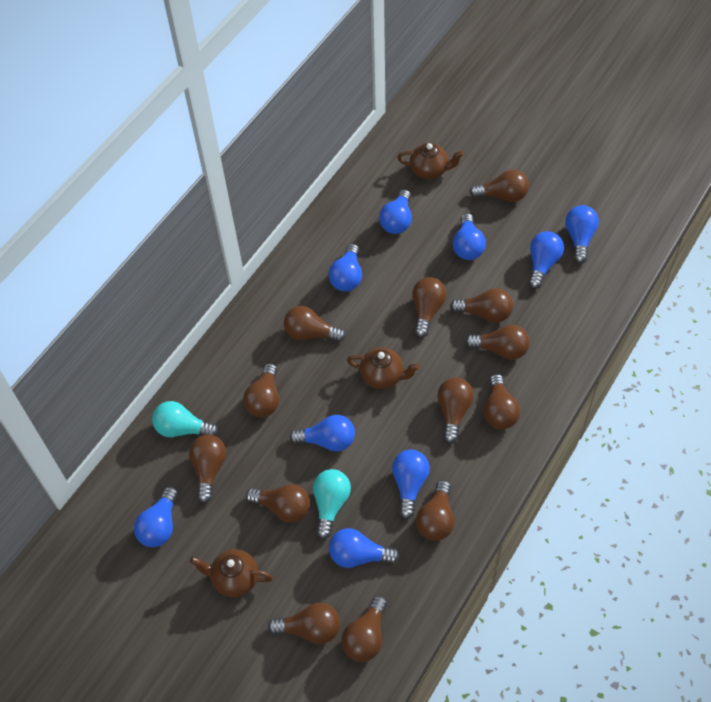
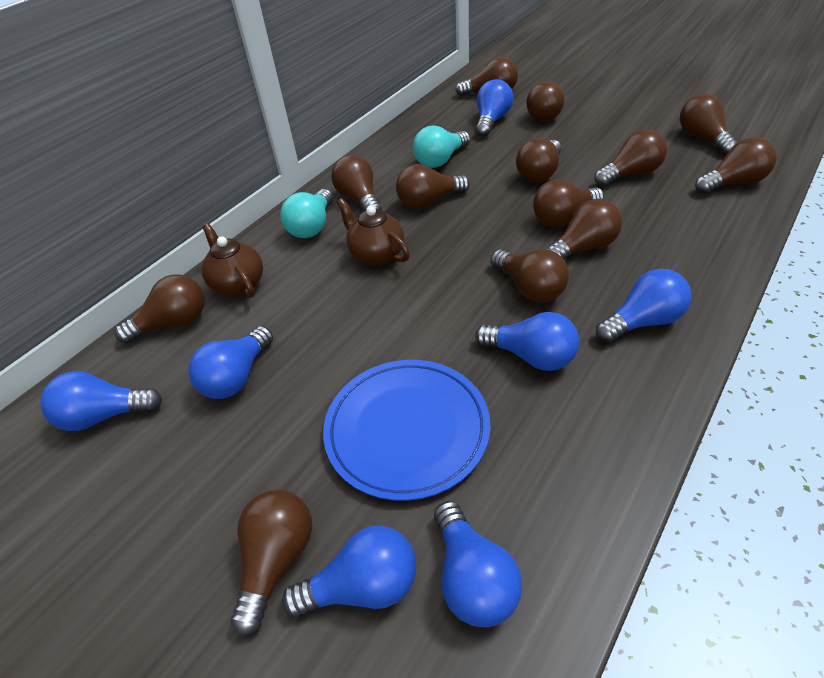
blue light bulb: [134,487,178,547] [289,415,355,452] [328,244,362,291] [329,528,400,568] [379,189,412,234] [392,450,430,519] [453,213,486,260] [529,231,564,289] [565,205,599,264] = 9 -> [40,371,162,431] [188,326,273,399] [282,526,416,617] [434,501,522,627] [475,312,579,371] [476,79,513,136] [596,269,691,343] = 7
blue plate: none = 0 -> [323,360,490,501] = 1
brown teapot: [190,549,273,597] [347,347,419,389] [397,143,464,179] = 3 -> [201,224,263,298] [337,198,410,266] = 2

